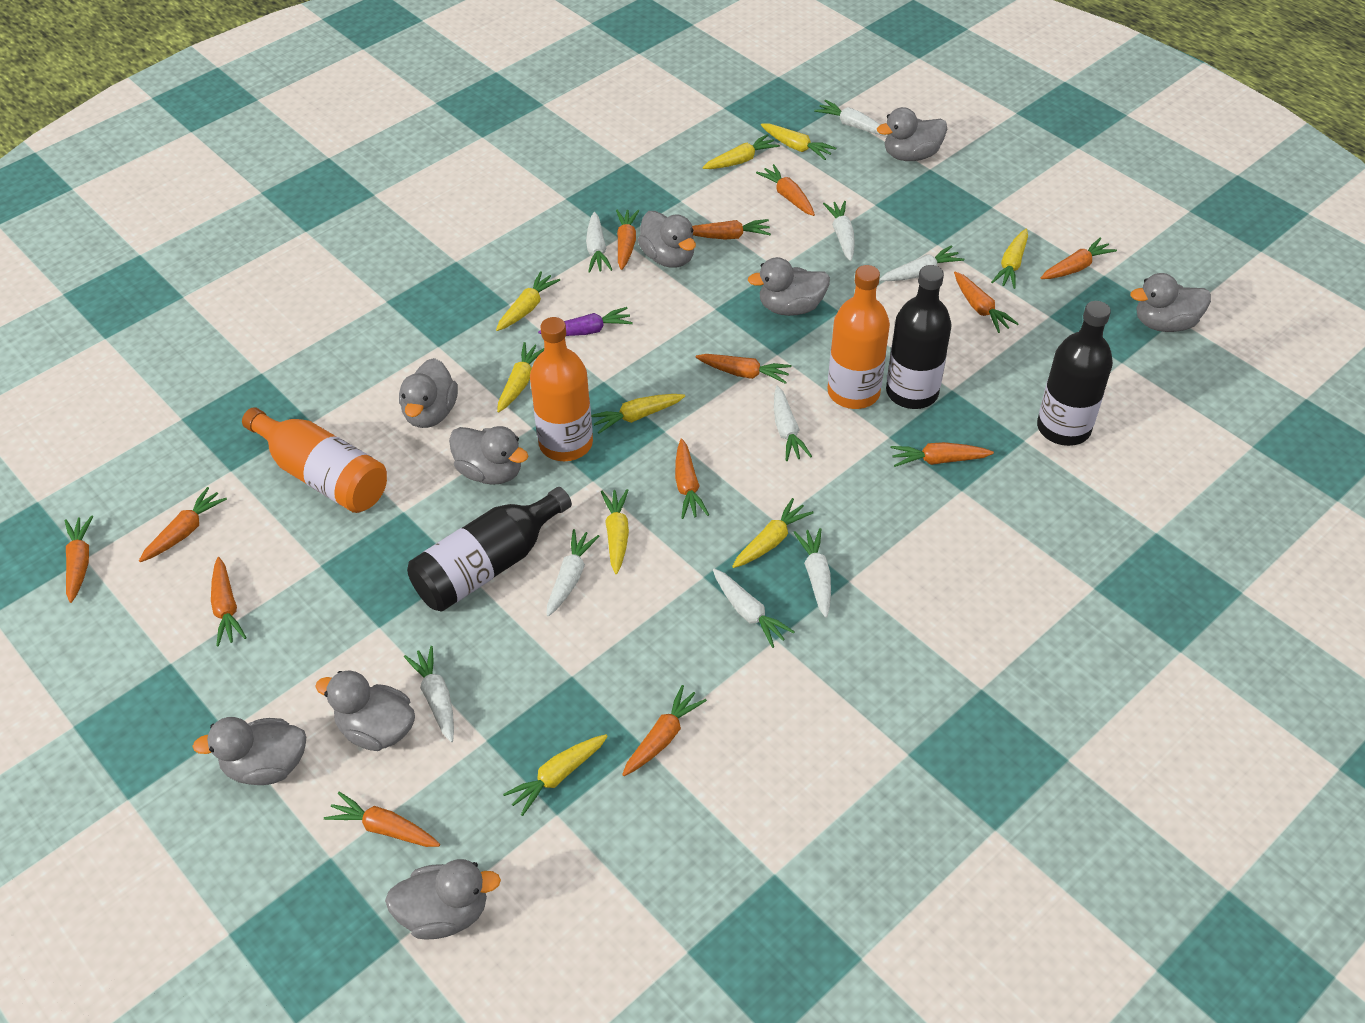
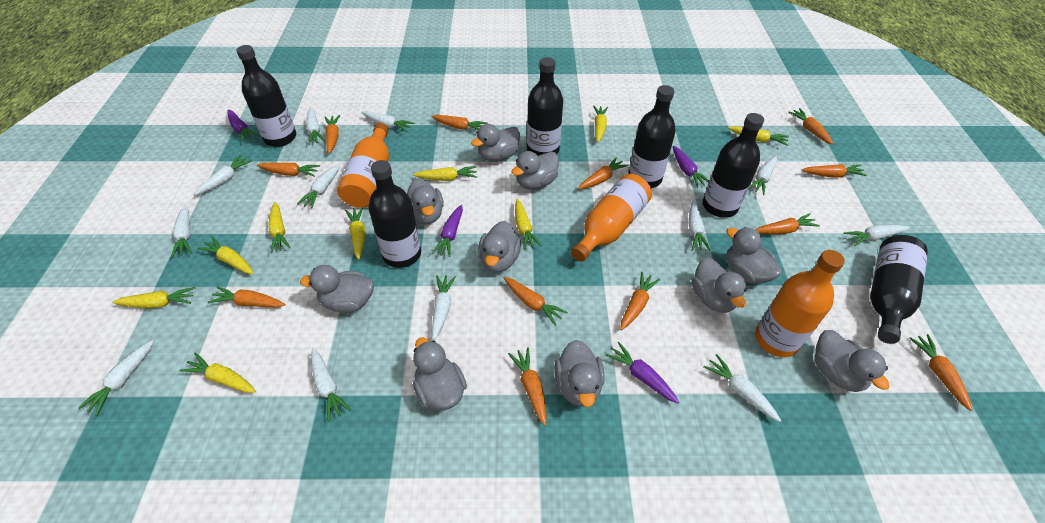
black bottle: [407,487,572,611] [886,265,952,409] [1037,301,1113,446] = 3 -> [236,45,296,147] [369,160,421,268] [527,57,563,156] [628,85,676,188] [703,113,764,218] [870,235,928,344] = 6
grey duck: [192,717,306,785] [315,671,415,751] [385,859,501,940] [399,358,458,428] [449,426,528,485] [638,211,696,268] [748,257,830,316] [877,107,947,161] [1131,273,1211,332] = 9 -> [300,265,374,313] [407,178,443,224] [413,337,467,411] [471,124,520,162] [478,221,521,272] [511,151,559,190] [554,340,605,407] [692,258,747,313] [726,227,782,284] [814,330,890,392] = 10
orange carrot: [65,515,93,603] [139,487,227,562] [211,557,247,647] [324,792,440,847] [616,210,639,270] [622,685,707,776] [675,439,709,519] [692,219,771,239] [695,354,791,384] [756,164,815,216] [891,442,994,467] [954,272,1019,333] [1041,237,1117,279] = 13 -> [208,286,285,308] [257,163,320,177] [325,115,340,154] [431,115,488,130] [504,277,568,326] [508,347,547,426] [578,157,629,189] [620,272,660,331] [755,213,820,234] [788,108,833,145] [802,164,867,178] [909,334,972,411] = 12
purple carrot: [538,307,633,336] = 1 -> [227,110,258,142] [432,205,463,257] [605,342,679,404] [673,146,709,188] = 4
white carrot: [404,646,454,742] [547,529,600,616] [586,212,613,273] [713,569,795,648] [774,386,812,461] [793,528,831,618] [814,100,883,135] [823,201,855,261] [880,245,964,281] = 9 -> [78,340,154,416] [171,205,192,258] [194,155,252,195] [297,164,340,208] [306,108,325,145] [311,348,351,422] [361,111,414,132] [432,275,456,340] [689,200,711,251] [703,354,781,422] [749,156,777,195] [843,225,909,246] = 12

